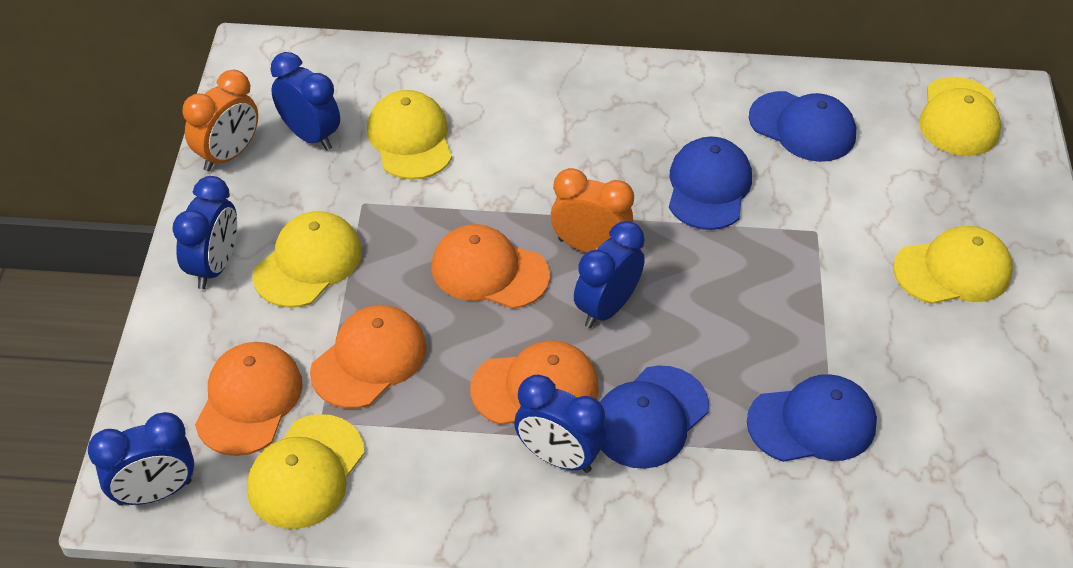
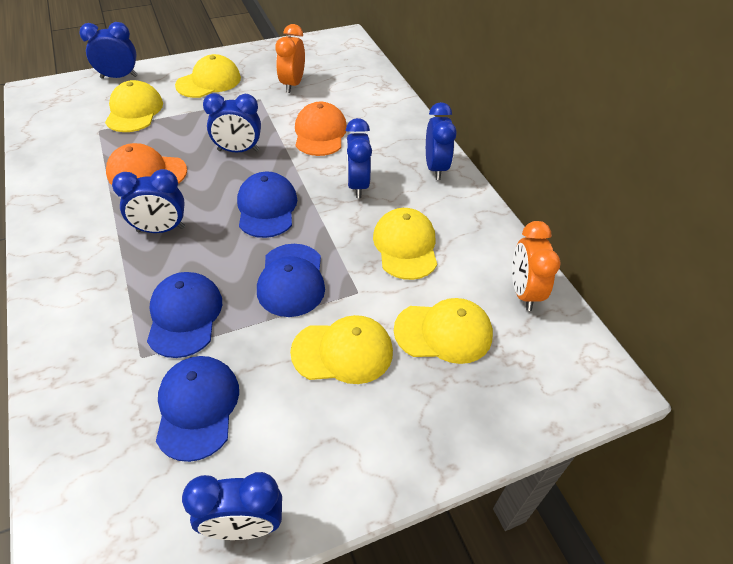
blue clock: [88,412,194,505] [172,176,237,289] [271,52,340,150] [514,374,606,473] [574,221,645,328] = 5 -> [79,22,138,79] [112,169,185,233] [182,472,282,540] [203,93,261,152] [346,118,372,198] [426,102,457,180] = 6
orange cap: [195,342,303,456] [310,305,427,409] [431,224,550,309] [470,341,599,425] = 4 -> [106,143,187,185] [295,102,347,156] = 2

